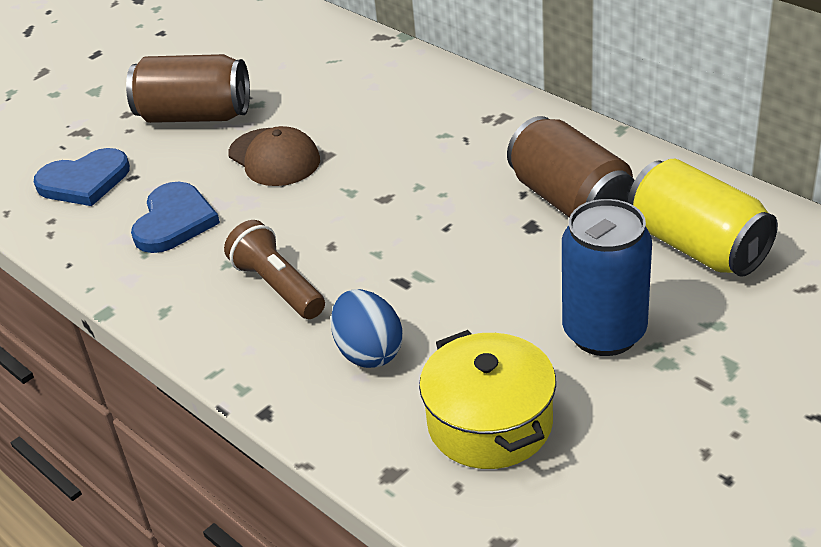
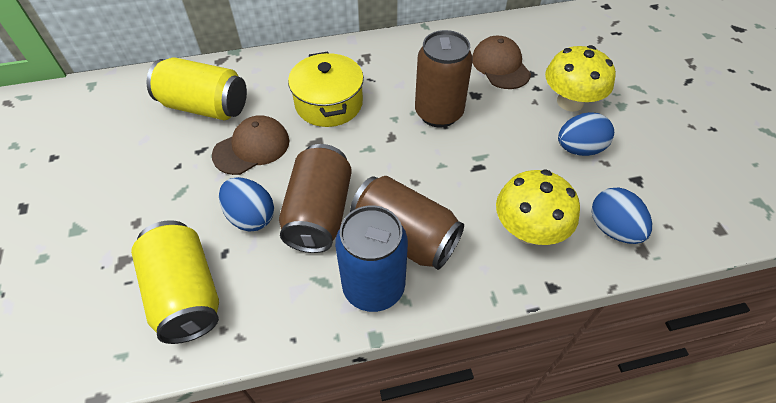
blue egg: [331,289,403,368] = 1 -> [219,177,274,231] [558,112,614,156] [592,187,652,244] = 3
blue heart: [34,148,130,206] [131,182,220,253] = 2 -> none = 0
brown can: [126,54,250,123] [507,116,635,218] = 2 -> [279,144,352,253] [350,176,464,270] [415,30,473,127] = 3
brown cap: [228,126,320,186] = 1 -> [212,115,290,175] [472,36,531,89] = 2
brown flashlight: [224,220,325,319] = 1 -> none = 0
yellow can: [628,159,778,277] = 1 -> [131,220,219,344] [147,58,247,120] = 2
yellow mushroom: none = 0 -> [496,170,580,245] [545,45,616,112] = 2

